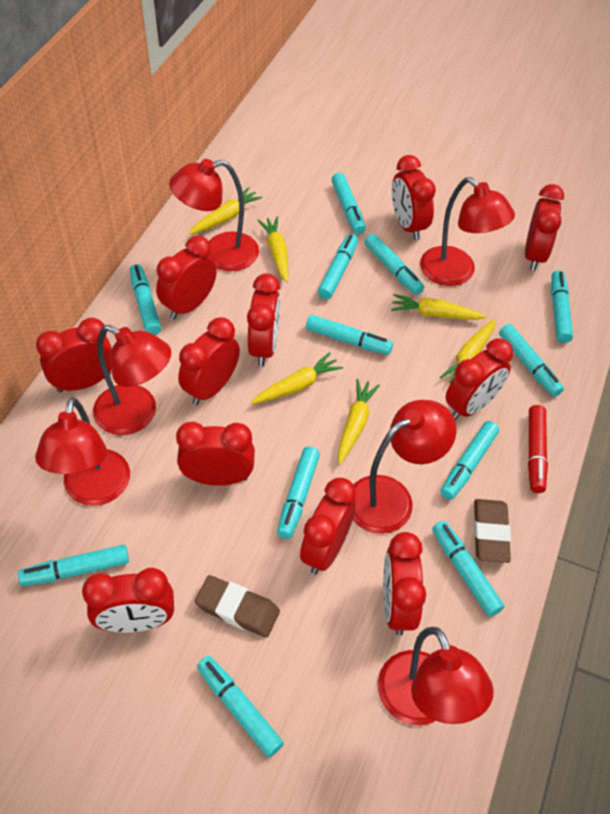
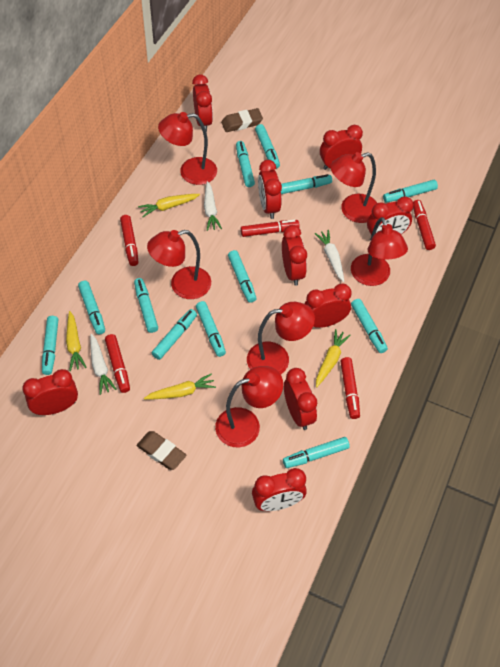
red clock: [36,318,112,392] [82,568,174,633] [156,236,217,319] [176,421,255,486] [178,317,240,405] [247,274,280,366] [300,478,356,574] [383,532,426,636] [392,155,436,240] [445,338,513,420] [525,184,564,271] = 11 -> [22,369,78,415] [192,75,213,132] [252,468,307,511] [258,160,282,219] [282,225,307,286] [284,368,317,430] [304,284,352,328] [320,125,363,170] [367,197,413,240] = 9
red marker: [528,405,548,493] = 1 -> [105,334,130,393] [120,215,138,266] [241,220,300,237] [340,357,360,419] [413,200,436,250] = 5
white carrot: none = 0 -> [90,334,117,395] [204,181,222,231] [314,230,344,282] = 3
yellow carrot: [189,187,262,235] [251,352,343,404] [257,217,289,283] [338,379,380,464] [391,294,487,320] [440,319,495,383] = 6 -> [66,311,87,371] [138,194,200,217] [144,373,216,399] [316,329,351,387] = 4

